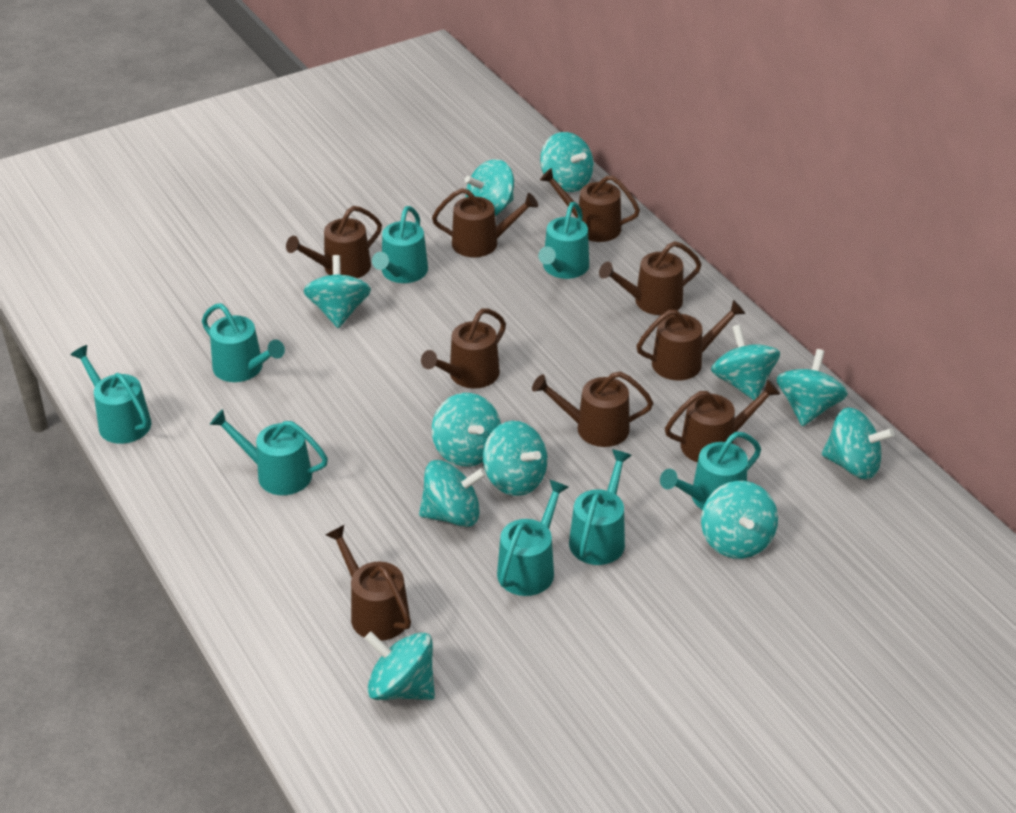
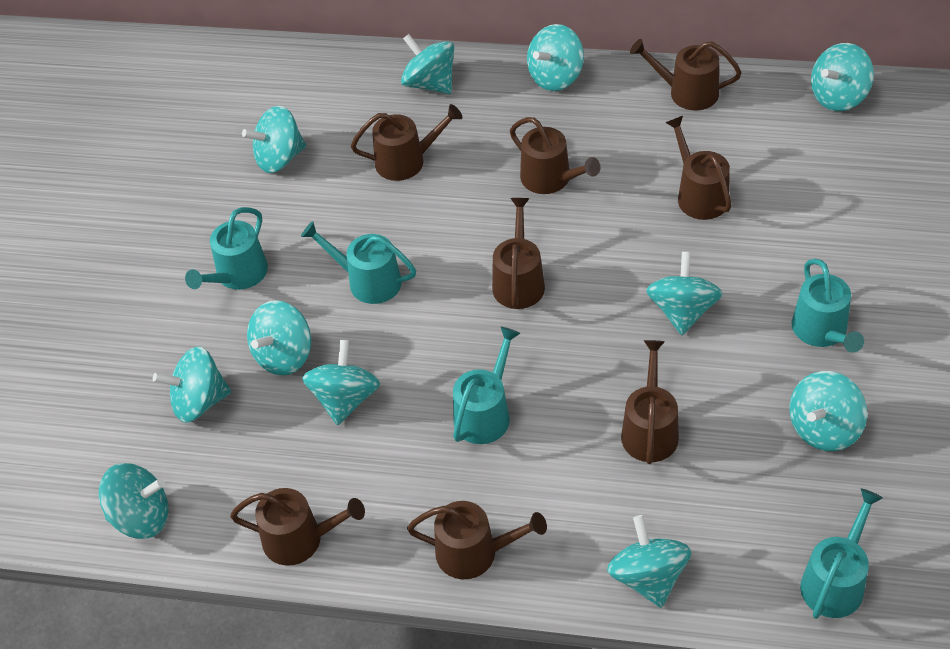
brown watering can: [286,206,382,278] [326,525,411,641] [421,308,506,388] [432,188,538,257] [532,372,653,447] [540,168,640,242] [599,241,702,315] [636,300,746,380] [665,379,780,462] = 9 -> [230,488,365,566] [351,104,462,181] [407,501,547,579] [492,198,545,309] [510,117,600,194] [621,340,679,464] [630,39,742,110] [665,116,731,220] = 8
turquoise watering can: [70,345,151,444] [202,303,285,382] [210,409,328,495] [372,206,428,283] [497,480,568,596] [538,202,589,279] [569,450,632,565] [660,432,761,510] = 8 -> [185,207,268,290] [301,221,416,304] [453,327,520,444] [792,259,864,353] [800,489,883,619] = 5

